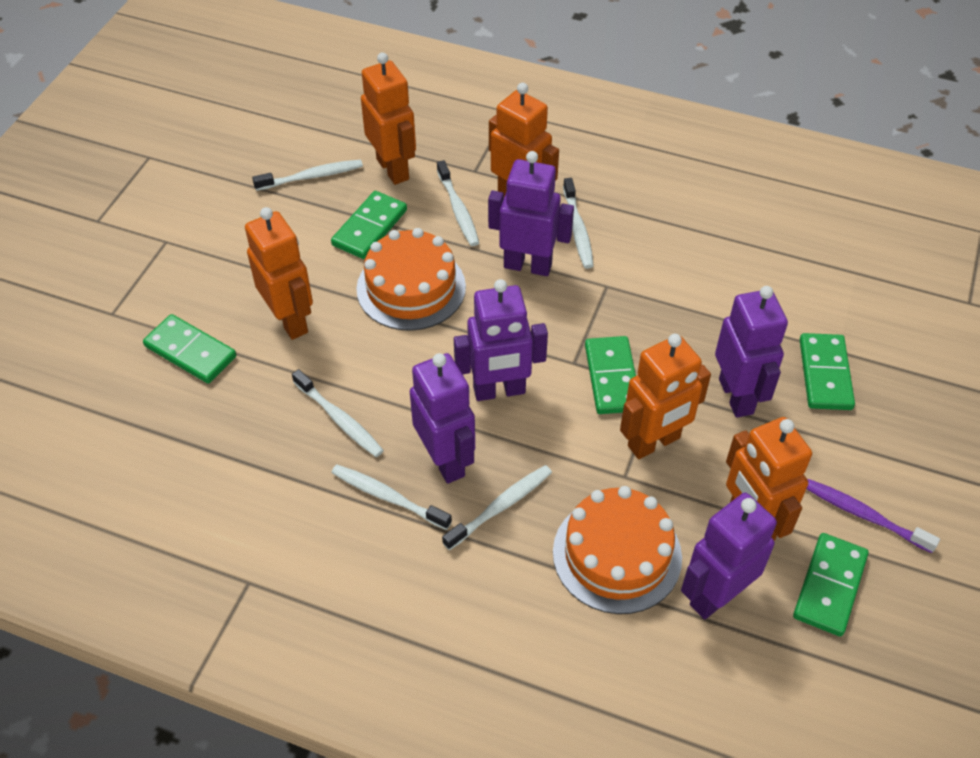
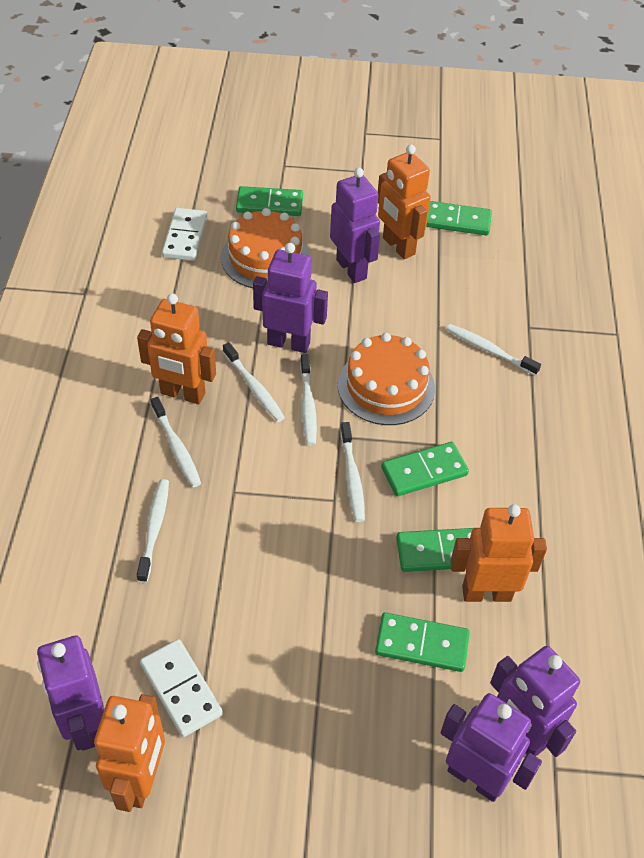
orange robot: [245,207,313,340] [361,52,416,185] [489,83,559,197] [620,334,711,459] [726,417,812,541] = 5 -> [94,694,165,812] [137,293,216,404] [378,145,431,259] [450,504,547,602] = 4
purple toothbrush: [807,479,940,553] = 1 -> none = 0
white domino: none = 0 -> [140,639,223,737] [162,208,208,261] = 2

